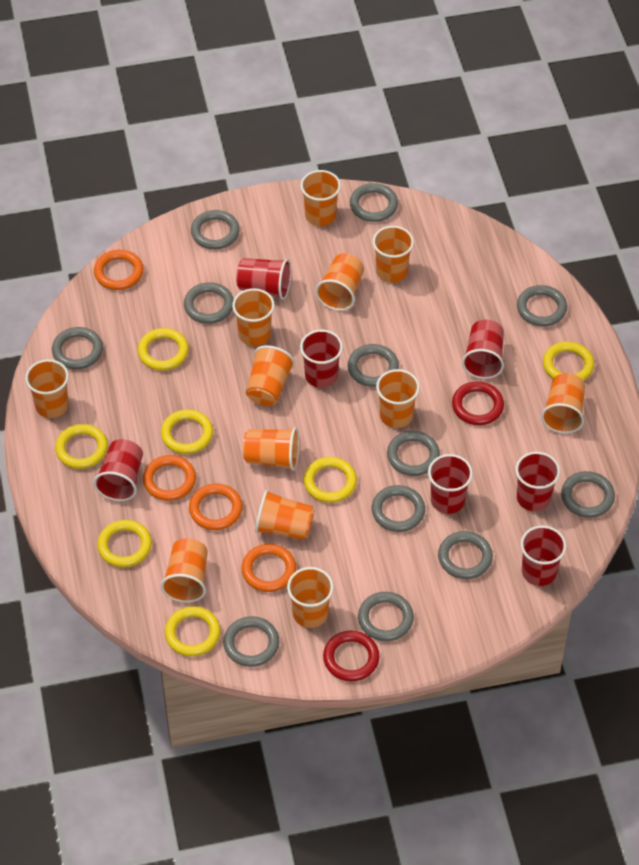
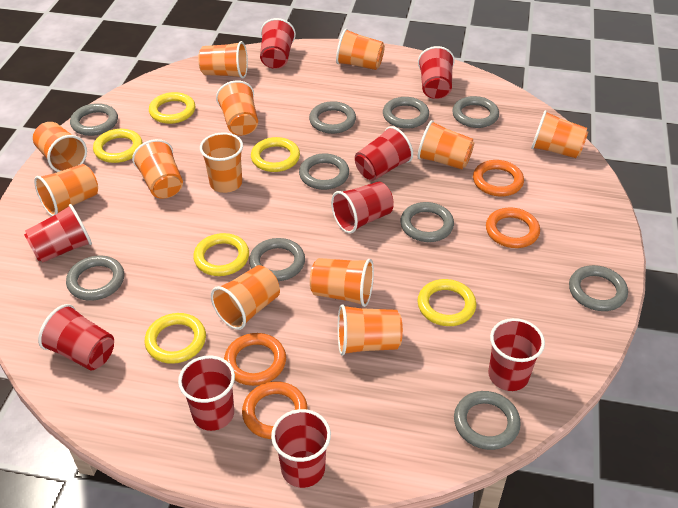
grey ring: [52,327,103,369] [184,282,234,324] [191,210,240,249] [223,616,279,667] [348,344,399,387] [350,183,398,222] [358,592,414,641] [372,485,425,532] [387,431,440,476] [438,531,493,579] [517,285,567,326] [561,471,615,518] = 12 -> [66,256,124,301] [70,103,118,136] [249,238,305,281] [299,154,349,190] [309,101,356,134] [383,97,429,129] [400,202,454,242] [452,96,499,128] [454,391,521,450] [569,265,628,311] = 10
red cup: [93,439,143,501] [236,258,291,300] [300,329,343,388] [428,454,473,514] [462,320,504,379] [516,452,560,511] [521,525,566,586] = 7 -> [24,204,92,263] [38,304,114,370] [178,355,235,431] [260,18,296,69] [271,409,331,488] [331,181,394,234] [355,126,413,181] [418,46,455,99] [488,318,545,391] = 9
red ring: [323,631,380,681] [452,381,504,425] = 2 -> none = 0
yellow ring: [55,424,108,469] [97,520,152,567] [138,328,189,371] [161,409,213,454] [165,606,221,656] [304,457,357,503] [543,341,594,381] = 7 -> [93,129,142,163] [145,313,206,364] [149,92,195,124] [193,233,249,276] [251,137,300,172] [417,279,476,326] = 6

